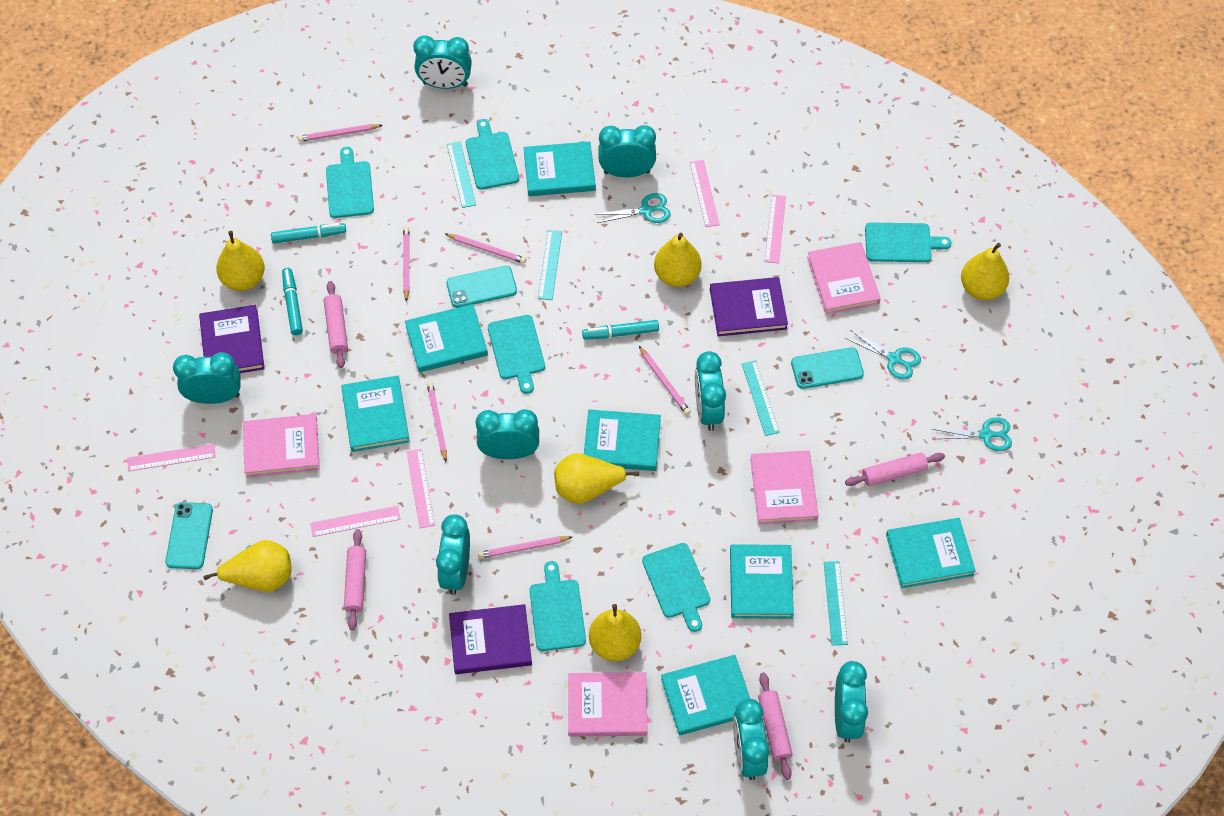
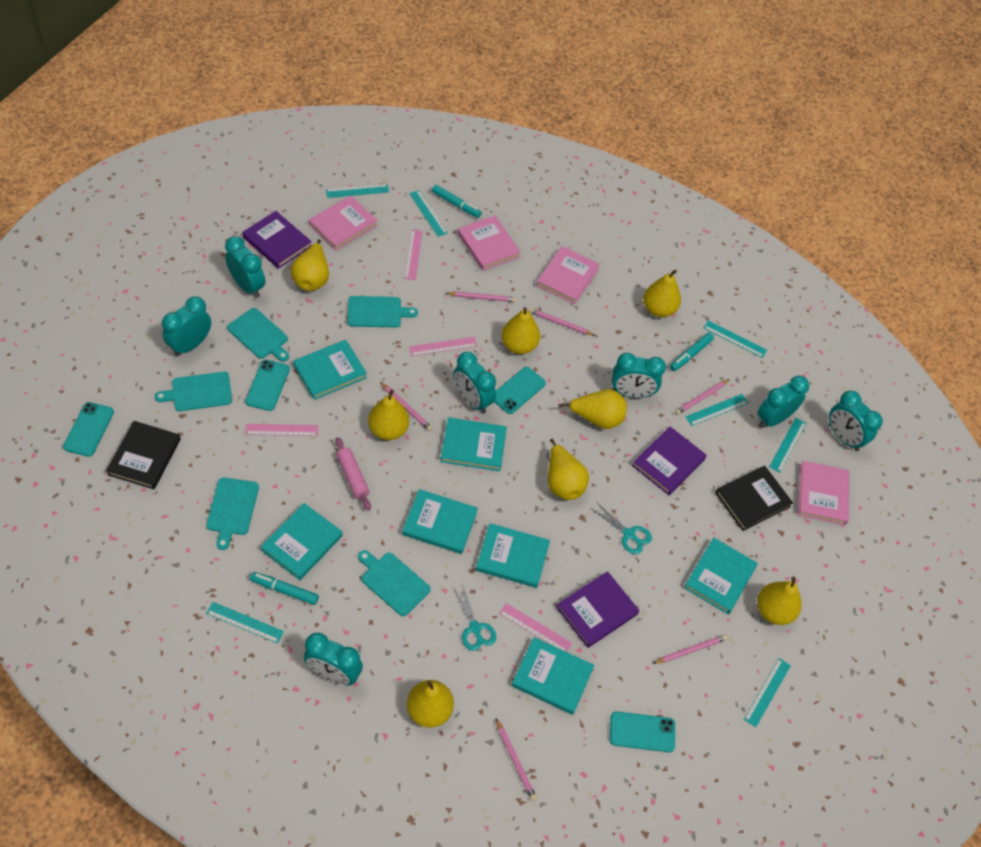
black book: none = 0 -> [106,421,181,489] [715,466,793,531] = 2
pink rolling pin: [324,281,348,368] [344,529,366,630] [758,673,793,780] [845,452,945,486] = 4 -> [335,437,371,511] = 1
pink ruler: [127,444,216,471] [311,506,400,537] [407,449,435,528] [690,160,720,227] [764,195,786,263] = 5 -> [245,424,318,436] [404,230,422,280] [409,337,477,356] [499,603,572,652] = 4
turquoise clock: [173,352,241,404] [413,35,472,89] [436,514,470,595] [476,409,539,459] [598,125,656,177] [695,351,726,431] [733,699,770,780] [835,661,868,743] = 8 -> [162,296,211,356] [225,236,265,298] [304,633,363,686] [453,352,496,414] [612,353,666,398] [757,376,809,428] [829,391,883,451] = 7
turquoise cutting board: [326,147,374,218] [466,119,519,190] [488,315,545,394] [529,561,586,651] [642,543,710,632] [865,223,952,262] = 6 -> [155,372,232,411] [206,478,259,550] [227,308,289,362] [348,296,418,327] [358,550,431,616] = 5
turquoise phone: [165,502,213,569] [446,266,517,308] [791,348,864,389] = 3 -> [63,402,114,457] [245,360,290,411] [494,367,546,414] [610,711,675,752] = 4
turquoise ruler: [447,142,476,208] [538,230,562,300] [742,360,780,436] [824,561,848,645] = 4 -> [206,602,284,644] [326,184,389,198] [409,190,448,237] [685,394,748,426] [704,320,767,358] [744,658,791,727] [769,418,807,473] = 7
turquoise scissors: [595,193,671,223] [845,330,921,380] [932,417,1012,451] = 3 -> [454,584,496,651] [591,502,652,554] = 2
yellow pear: [204,540,292,592] [216,231,265,291] [554,453,640,504] [589,604,641,661] [654,233,702,287] [961,243,1009,300] = 6 -> [291,239,329,291] [368,389,409,440] [407,680,454,727] [502,307,540,354] [548,439,589,500] [558,389,627,429] [643,270,681,317] [757,577,802,625] = 8

